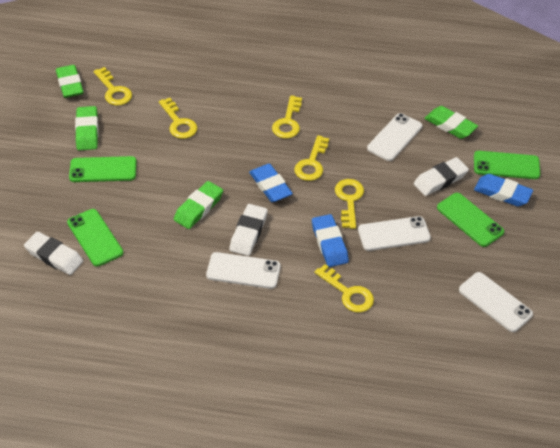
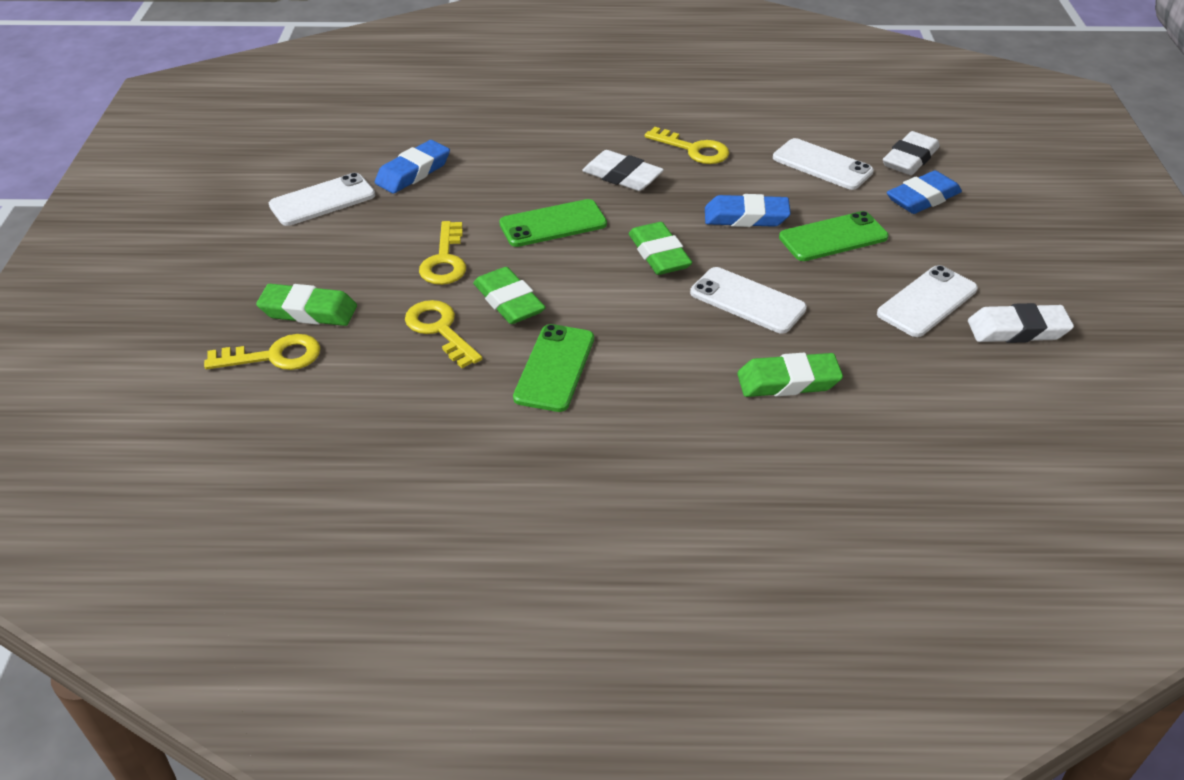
green phone: [67,209,123,267] [69,156,137,182] [437,193,504,247] [474,151,540,179] = 4 -> [499,199,607,247] [513,324,594,412] [779,211,889,261] = 3
yellow key: [94,67,132,106] [159,98,197,139] [272,95,302,138] [294,135,329,181] [315,264,374,312] [335,179,364,229] = 6 -> [204,334,320,370] [405,300,482,368] [419,221,466,285] [645,127,729,164] = 4

